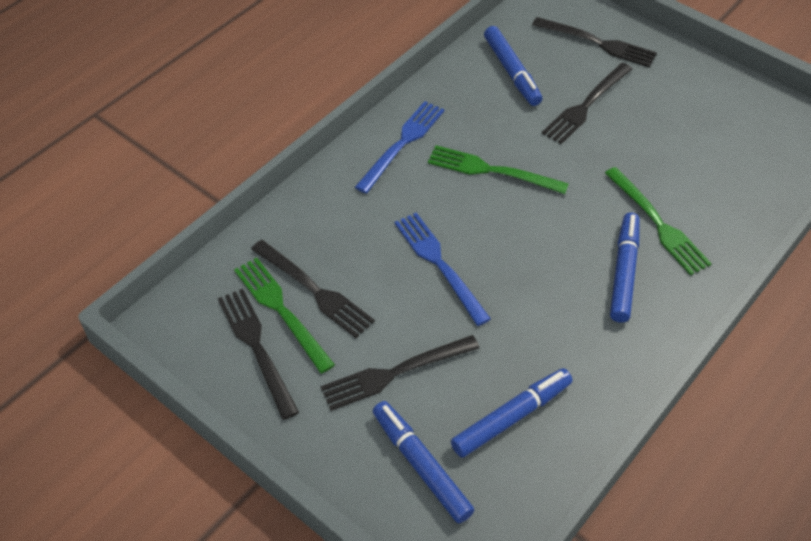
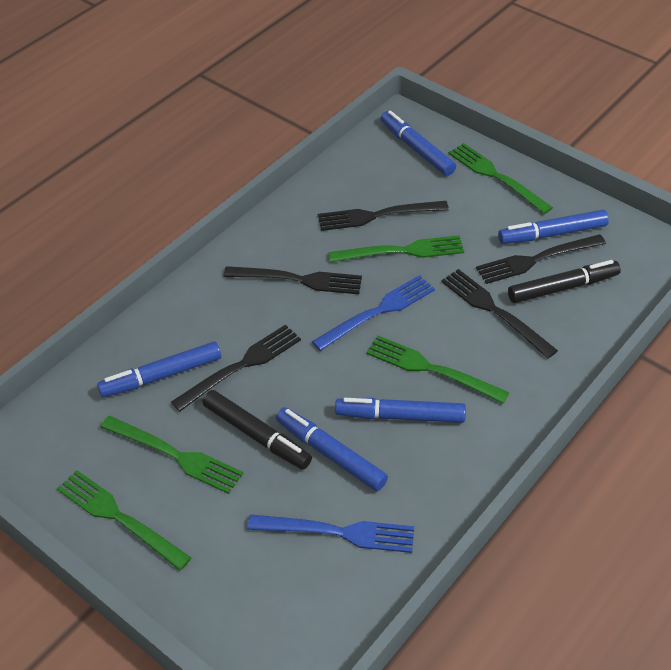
black marker: none = 0 -> [202,390,312,470] [508,260,621,303] = 2
blue marker: [373,401,474,523] [451,368,573,458] [484,26,542,106] [610,212,640,323] = 4 -> [97,341,221,397] [276,407,388,491] [335,398,466,423] [380,111,456,176] [498,210,609,244] = 5
green fork: [234,257,335,374] [428,145,569,194] [605,167,712,275] = 3 -> [57,470,191,571] [100,416,243,494] [328,235,464,262] [366,336,510,404] [448,143,553,214] = 5

